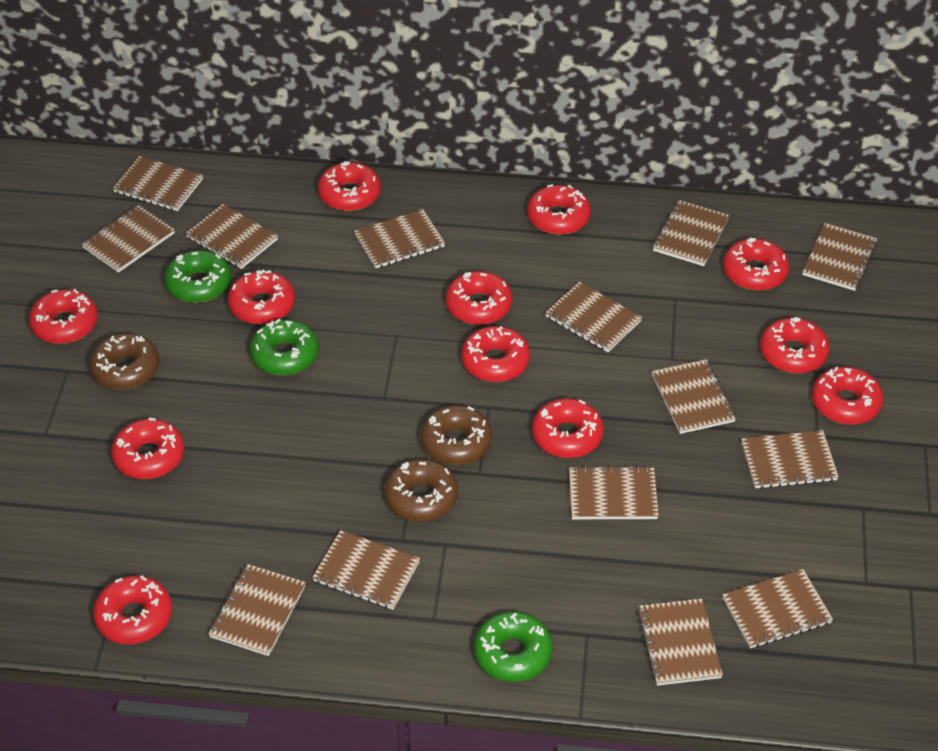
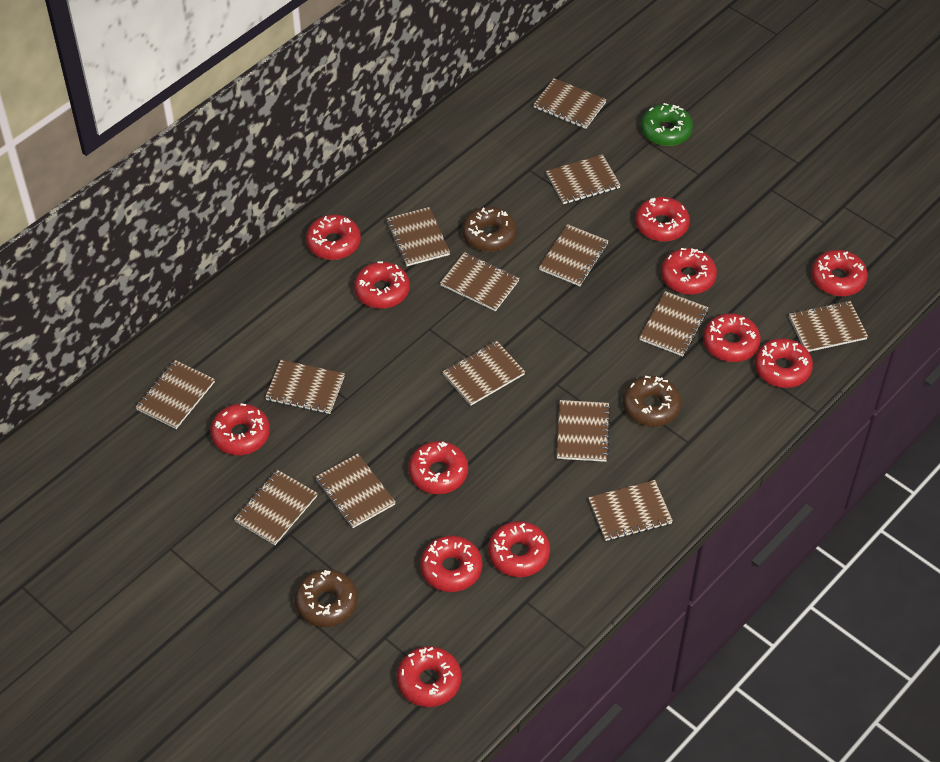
green donut: [164,250,231,303] [250,319,319,375] [474,611,553,682] = 3 -> [641,103,693,146] = 1

